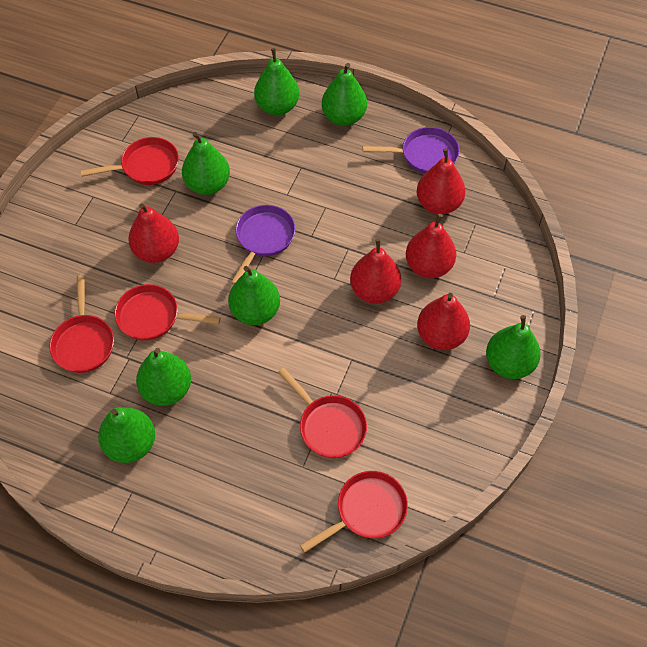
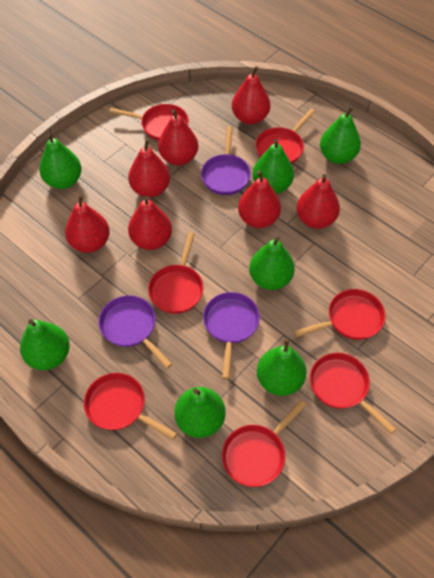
purple pan: [231,205,295,285] [363,127,460,174] = 2 -> [99,295,172,369] [201,126,251,195] [203,292,260,379] = 3
red pan: [49,275,114,373] [81,137,179,185] [114,284,220,341] [278,368,367,458] [300,471,408,553] = 5 -> [84,373,177,440] [109,104,189,141] [148,232,203,314] [222,400,307,487] [255,108,316,164] [294,289,386,340] [310,353,397,434] = 7
red pear: [128,203,179,263] [350,239,401,304] [406,214,456,278] [417,148,465,215] [417,293,470,350] = 5 -> [65,194,110,253] [128,138,170,197] [128,196,172,250] [158,109,198,165] [232,66,270,125] [238,170,281,228] [297,174,340,229] = 7

